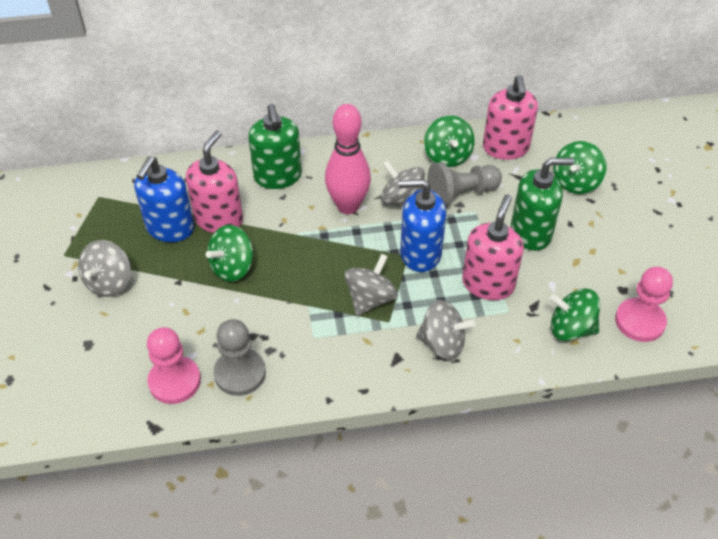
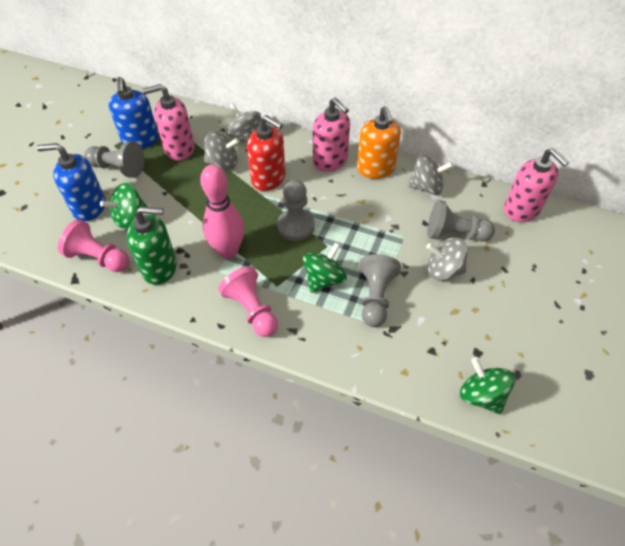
green soap dispenser: [248,104,302,189] [511,158,575,251] = 2 -> [127,206,177,285] = 1
green spinning top: [206,225,253,282] [424,116,475,167] [550,288,600,341] [553,141,607,194] = 4 -> [100,183,147,229] [303,242,347,293] [460,357,515,415] = 3
grey pawn: [214,319,266,396] [427,162,502,207] = 2 -> [84,141,145,178] [277,180,315,241] [359,254,401,327] [427,200,495,241] = 4
orange soap dispenser: none = 0 -> [357,106,401,179] = 1
red soap dispenser: none = 0 -> [247,115,285,191] = 1

